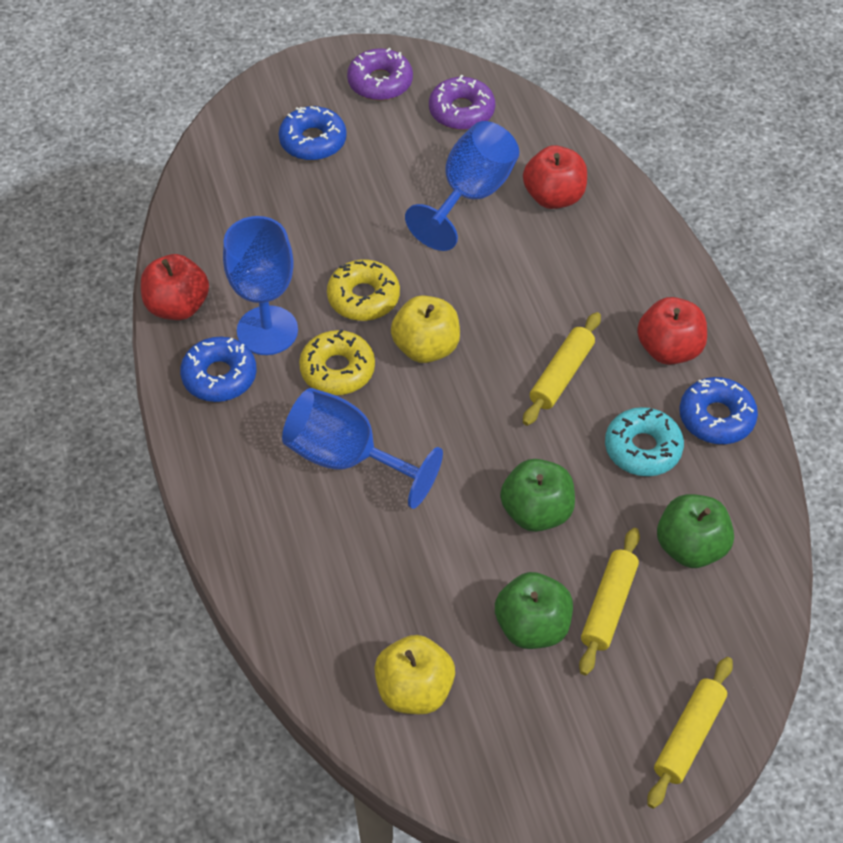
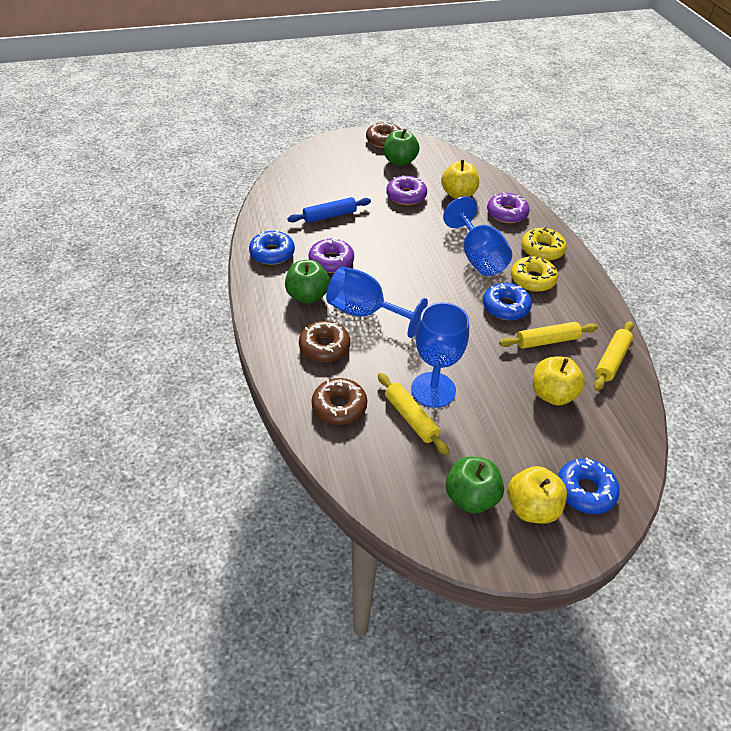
blue rolling pin: none = 0 -> [287,197,371,223] = 1
brown donut: none = 0 -> [299,321,350,362] [312,378,367,425] [366,121,401,148] = 3
purple donut: [347,48,413,101] [429,75,495,130] = 2 -> [308,237,354,273] [386,176,427,205] [487,193,530,223] = 3
red apple: [141,254,209,320] [523,145,587,209] [637,297,707,365] = 3 -> none = 0
turquoise donut: [605,407,684,476] = 1 -> none = 0
yellow apple: [374,635,455,714] [391,295,460,363] = 2 -> [441,160,479,199] [507,466,567,524] [533,356,585,405] = 3

